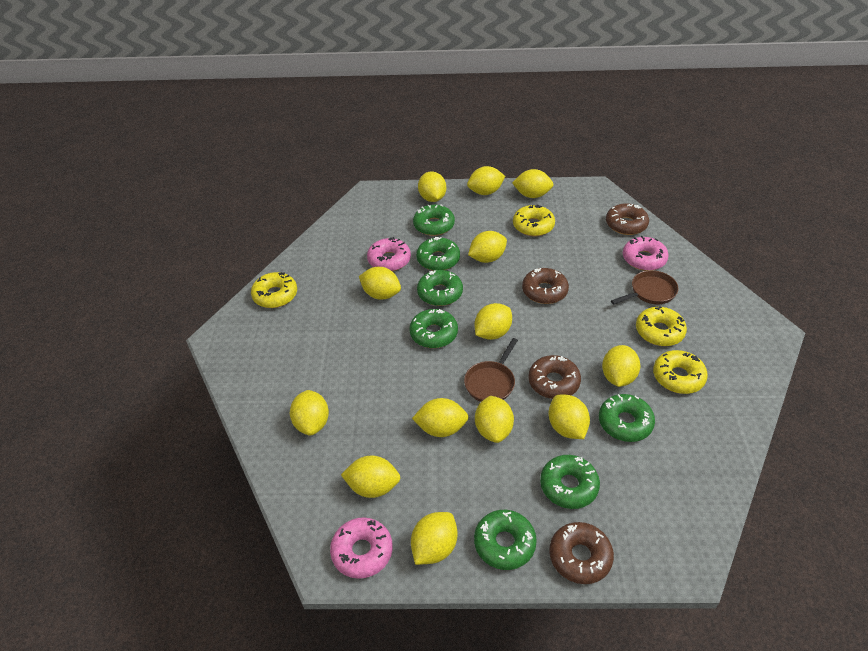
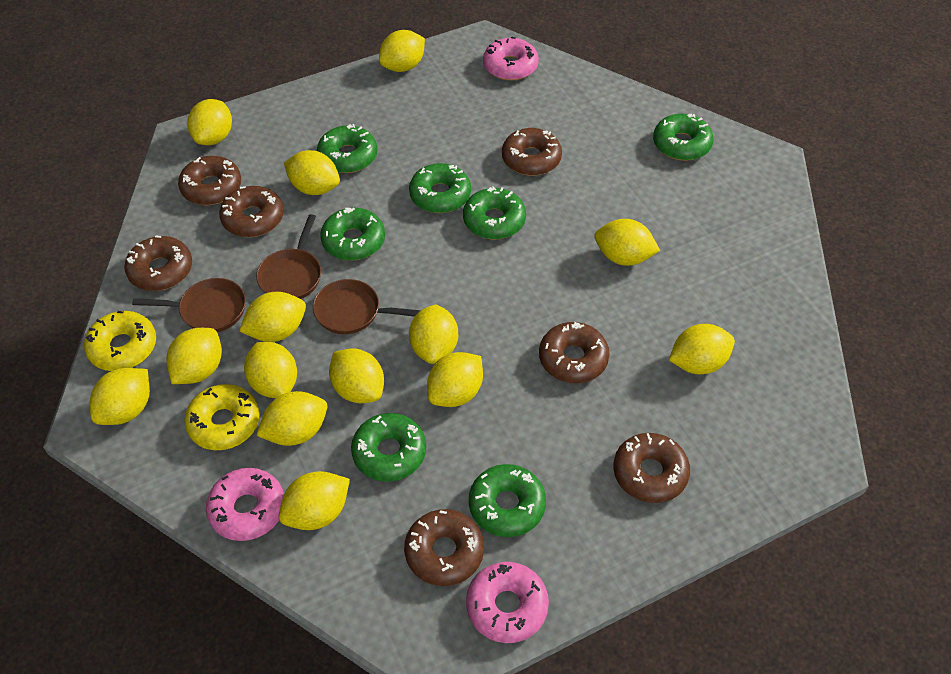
brown donut: [522,268,569,304] [528,355,581,399] [549,522,614,584] [606,203,649,235] = 4 -> [124,235,192,291] [178,156,241,205] [219,186,284,237] [404,509,484,586] [502,128,562,176] [539,322,610,383] [613,433,690,503] = 7
brown pan: [464,338,518,402] [611,270,679,305] = 2 -> [132,278,246,332] [256,214,321,299] [313,279,421,334] = 3
yellow donut: [251,272,297,308] [513,205,555,236] [636,306,687,346] [653,350,708,394] = 4 -> [84,311,156,371] [184,384,260,450] = 2
yellow lemon: [290,390,329,436] [341,456,400,498] [359,267,401,300] [411,512,458,565] [412,398,469,437] [418,171,446,202] [467,166,505,195] [468,231,507,263] [475,303,512,340] [475,396,514,443] [512,169,554,198] [549,395,590,439] [602,345,640,387] = 13 -> [90,368,150,425] [166,328,222,384] [187,99,232,145] [239,292,306,342] [244,342,297,398] [256,391,327,446] [279,471,350,530] [284,150,340,195] [329,349,384,403] [379,30,425,72] [409,304,458,364] [427,352,483,407] [594,219,660,266] [669,324,735,374] = 14

